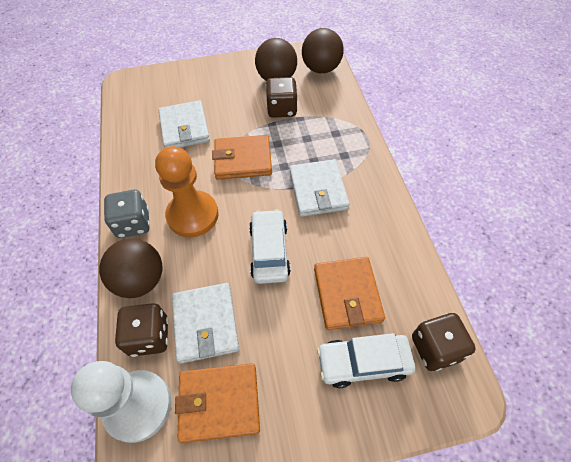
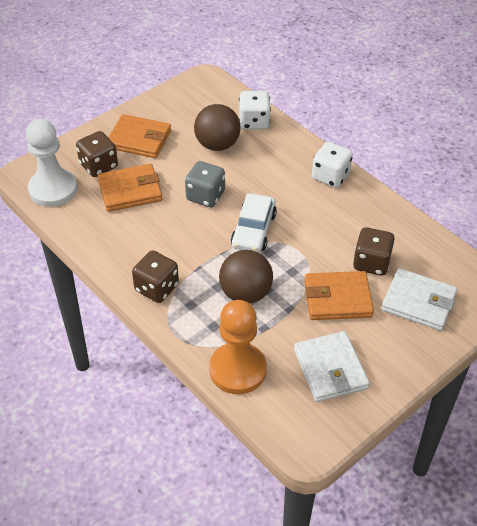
brown ball: [99,239,162,298] [255,38,297,81] [302,28,344,73] = 3 -> [194,104,241,151] [219,250,273,304] = 2
white car: [249,209,291,284] [317,333,415,388] = 2 -> [231,193,277,253] = 1
white dice: none = 0 -> [239,91,271,129] [312,142,353,188] = 2
white wallet: [159,100,210,148] [172,283,239,364] [289,159,350,217] = 3 -> [294,331,370,402] [381,268,458,331] = 2

